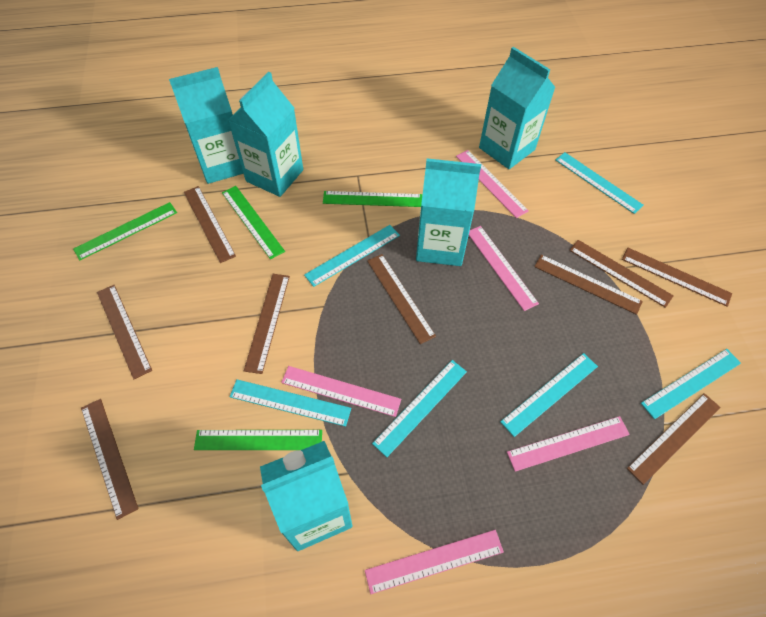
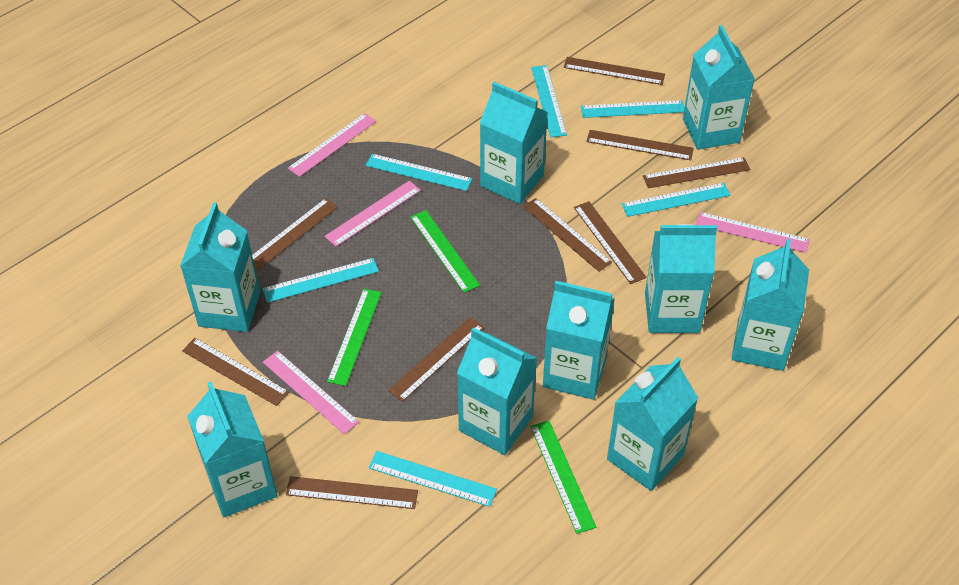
green ruler: [73,202,177,260] [194,430,322,450] [222,186,285,259] [323,191,422,207] = 4 -> [327,289,382,386] [410,210,480,293] [530,421,596,534] = 3
pink ruler: [281,366,401,417] [365,530,504,594] [456,150,529,218] [469,226,539,311] [507,416,630,472] = 5 -> [263,351,359,434] [288,113,376,177] [325,181,421,247] [696,212,810,253] = 4
turquoise carton: [169,67,244,184] [228,72,303,197] [260,441,353,551] [416,158,481,266] [479,47,556,169] = 5 -> [180,202,260,332] [187,382,277,517] [457,327,537,455] [480,82,548,204] [543,281,615,400] [607,357,698,491] [645,224,717,333] [683,25,755,150] [731,239,809,371] = 9

